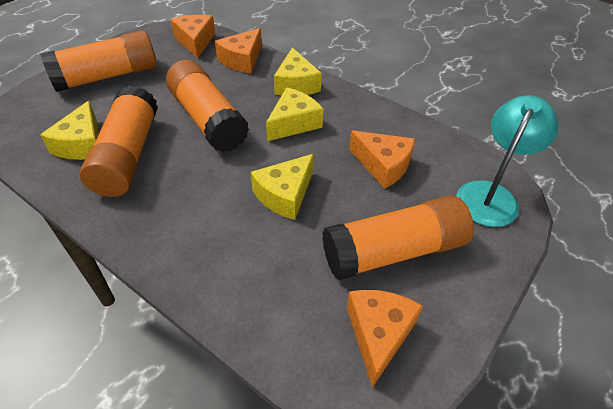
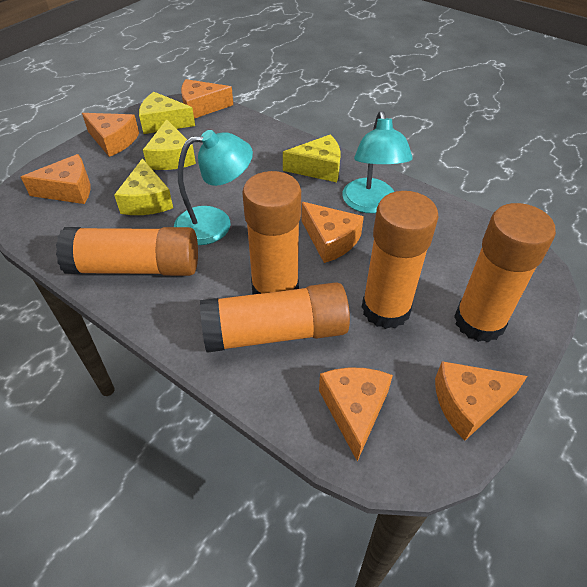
orange cheese: [171,15,215,59] [215,28,262,73] [347,290,423,387] [349,131,415,189] = 4 -> [21,154,90,204] [82,113,139,157] [181,79,233,119] [301,202,364,263] [319,367,393,462] [435,361,527,441] = 6
orange glue stick: [40,31,157,92] [80,86,158,197] [166,60,249,152] [322,195,474,280] = 4 -> [56,227,198,276] [200,282,350,353] [242,171,301,295] [362,191,438,329] [454,203,556,342] = 5
turquoise lamp: [456,95,558,227] = 1 -> [174,130,253,245] [342,111,413,213] = 2

